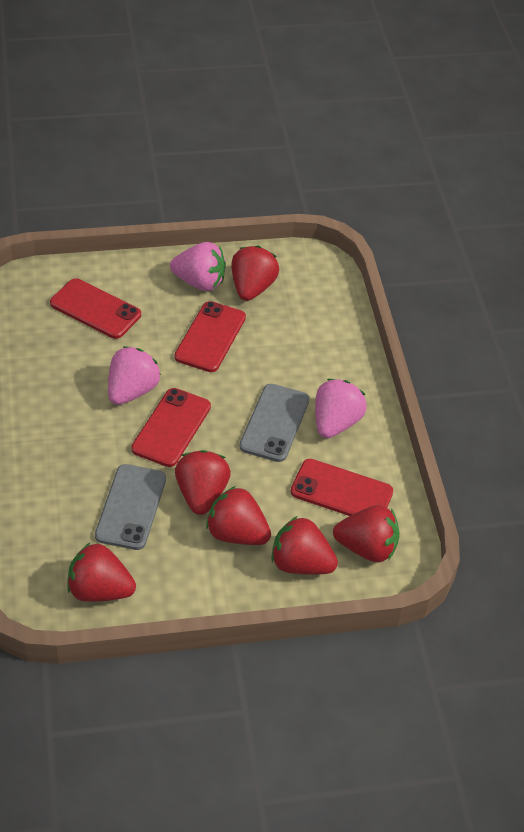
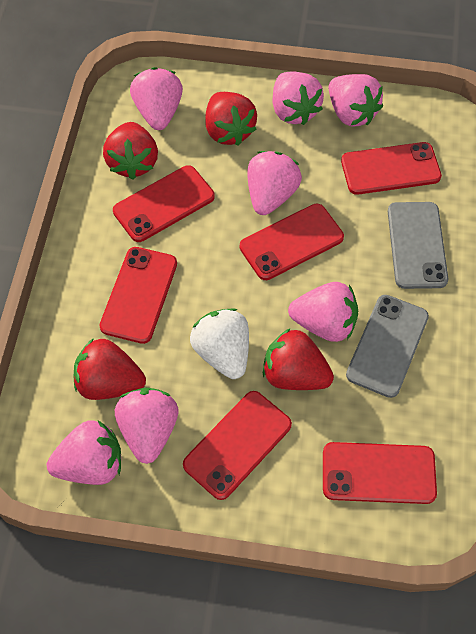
pink strawberry: [108,346,161,405] [170,242,226,291] [315,379,367,438] = 3 -> [47,420,121,485] [115,388,178,464] [130,67,183,130] [247,151,302,215] [273,71,324,125] [288,282,358,342] [329,74,383,127] = 7
red phone: [50,278,141,339] [131,388,211,467] [175,301,246,372] [291,459,393,516] = 4 -> [100,247,177,344] [113,165,215,242] [183,391,292,500] [240,204,344,280] [323,442,437,504] [341,142,442,195] = 6
red strawberry: [67,543,136,602] [175,450,231,515] [206,486,271,545] [231,246,279,301] [271,516,338,575] [333,505,400,562] = 6 -> [74,338,146,400] [103,122,158,179] [205,92,257,146] [263,328,334,390] = 4
white strawberry: none = 0 -> [190,308,249,379] = 1

